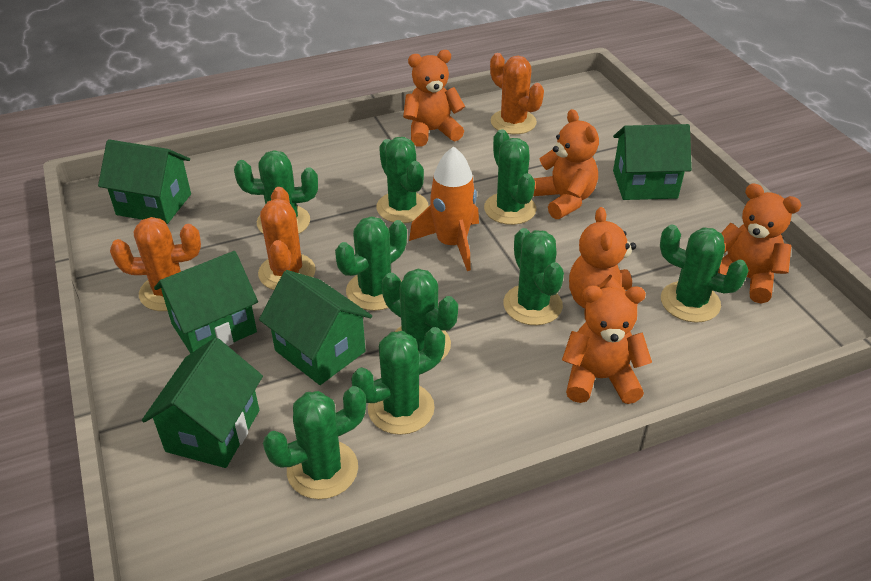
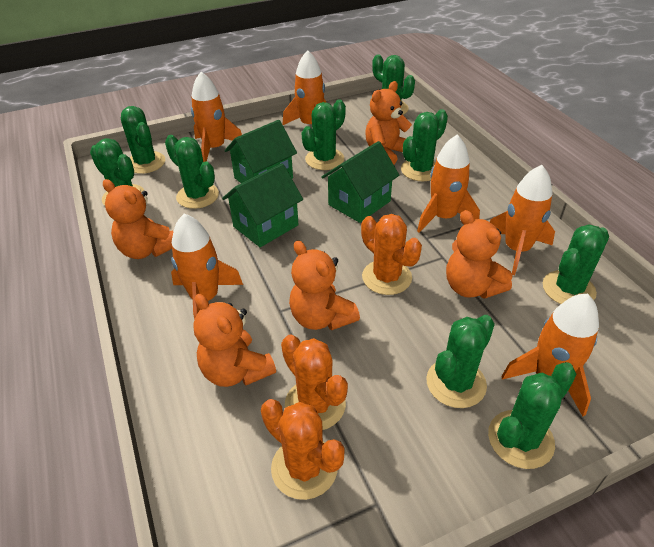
green house: [98,140,191,224] [142,338,263,468] [154,251,258,354] [259,270,372,385] [613,124,692,200] = 5 -> [222,163,303,247] [225,120,297,183] [321,141,399,223] = 3
orange rocket: [409,146,479,271] = 1 -> [171,214,243,320] [191,72,242,162] [282,50,327,125] [417,134,480,233] [490,165,555,275] [501,294,599,416] = 6

